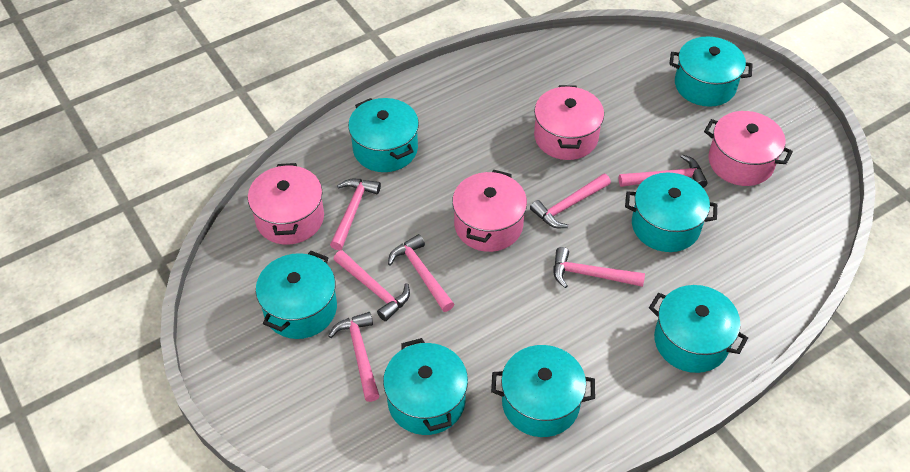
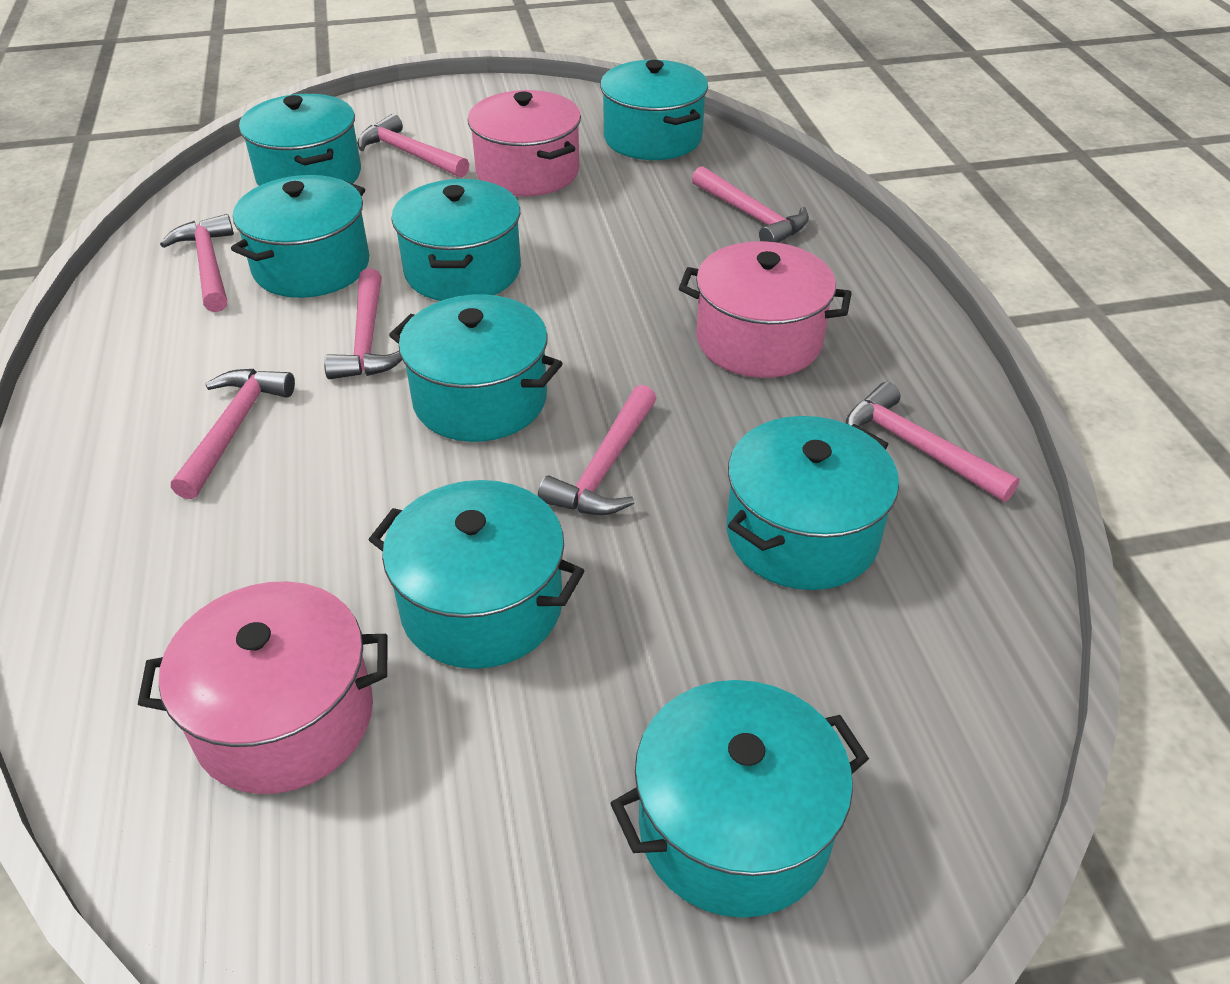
pink pot: [248,163,324,245] [452,170,527,252] [534,85,604,160] [704,111,793,186] = 4 -> [138,581,388,794] [468,90,581,196] [679,241,852,378] = 3
turquoise pot: [256,251,337,339] [348,98,419,172] [383,338,468,435] [491,345,595,437] [625,173,717,252] [649,285,748,373] [669,36,753,107] = 7 -> [231,175,369,298] [239,94,361,186] [369,480,584,669] [389,294,563,442] [392,179,521,301] [600,60,708,160] [610,680,869,918] [727,416,899,590] = 8

